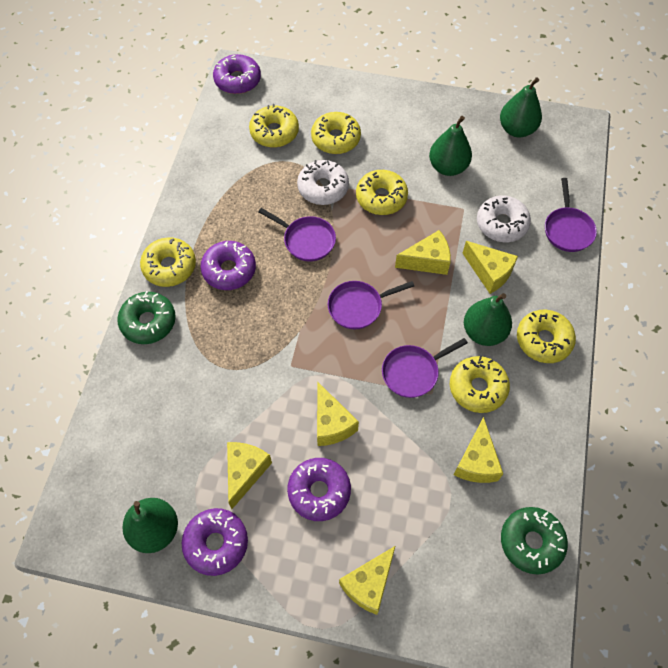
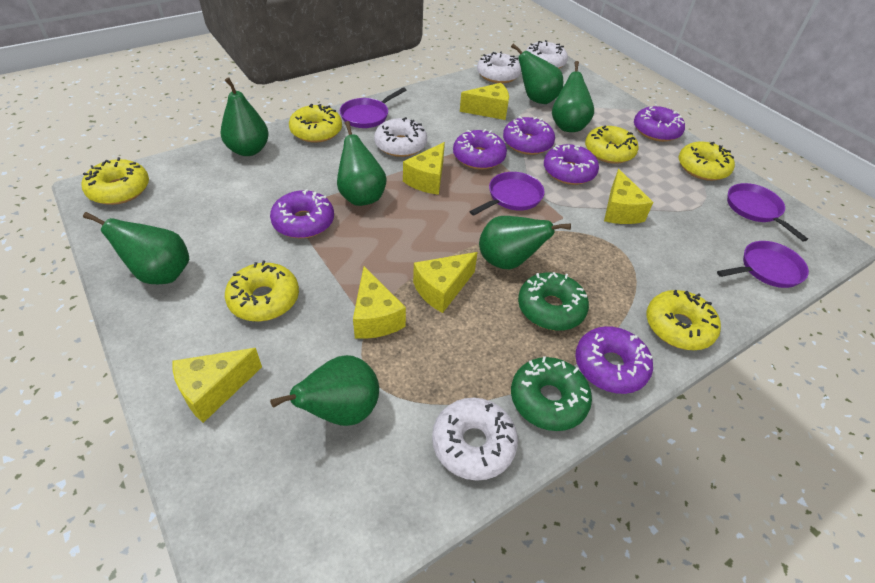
green pear: [122,498,178,553] [429,116,472,176] [464,293,512,346] [500,77,542,137] = 4 -> [83,212,189,284] [220,77,269,156] [270,355,379,426] [337,121,387,206] [479,216,571,269] [511,43,563,104] [552,61,594,132] = 7
purple donut: [182,508,248,576] [200,241,256,290] [213,54,261,94] [287,458,351,521] = 4 -> [270,189,334,238] [453,129,507,169] [503,116,555,155] [544,144,599,185] [575,326,653,394] [634,106,685,142] = 6
white donut: [297,160,349,205] [477,196,531,242] = 2 -> [374,117,427,157] [432,398,518,481] [477,51,521,83] [526,40,568,68] = 4

